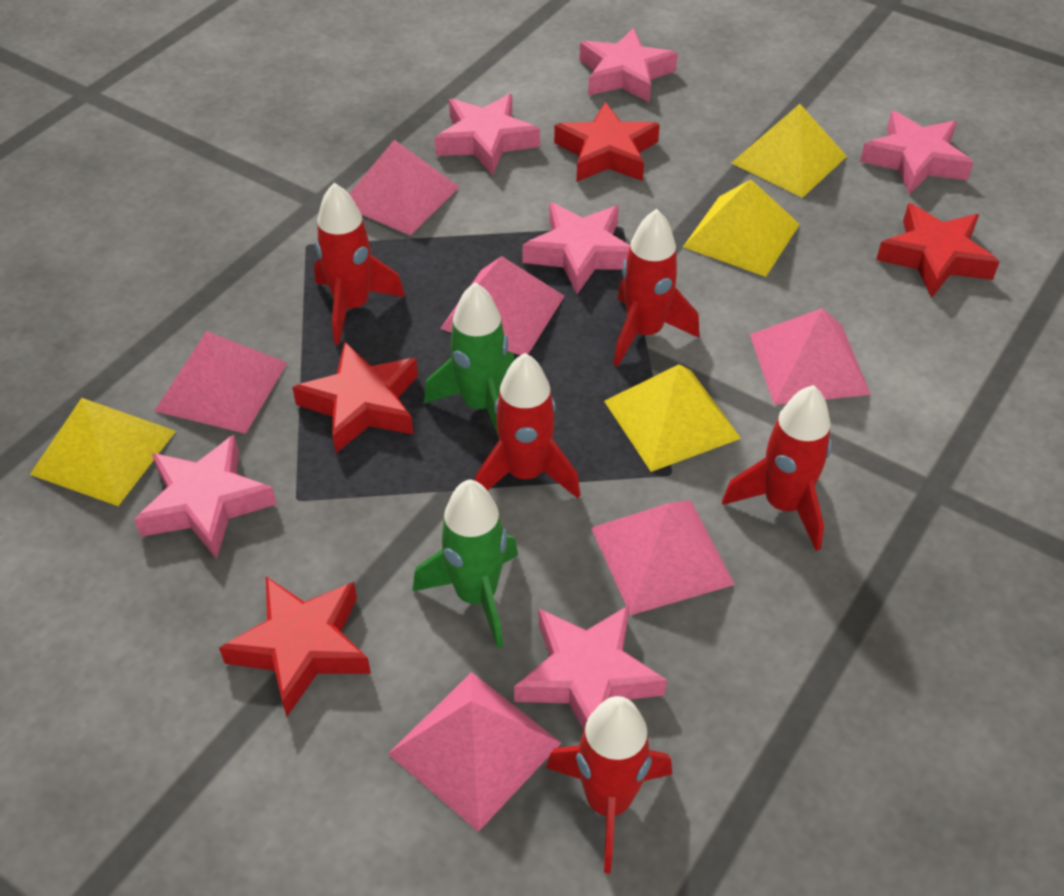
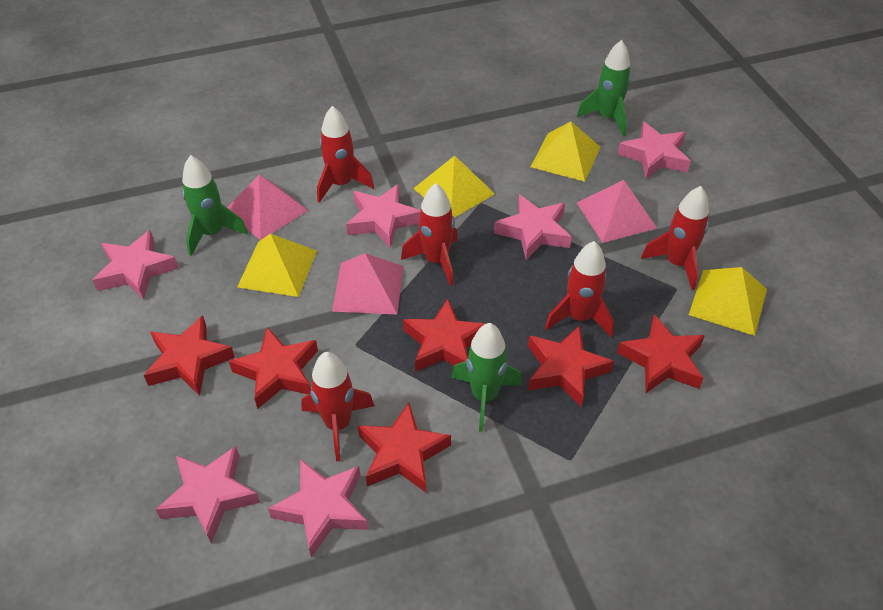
green rocket: [413,479,518,649] [424,282,515,435] = 2 -> [182,155,248,256] [451,323,522,432] [577,40,631,136] = 3
pink pyramid: [154,331,287,434] [349,140,459,235] [388,672,561,832] [440,256,565,355] [591,500,735,615] [750,308,871,405] = 6 -> [227,175,308,240] [332,253,403,315] [577,180,657,243] = 3
red star: [219,576,371,716] [292,342,418,453] [554,102,660,182] [876,203,999,298] = 4 -> [144,315,235,396] [229,327,318,409] [358,403,451,492] [403,298,486,372] [528,325,614,407] [617,315,705,393] = 6

